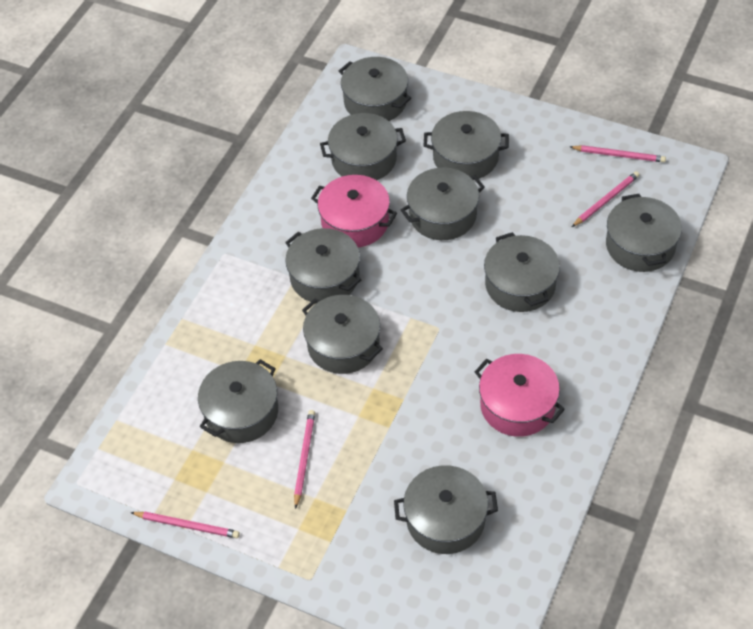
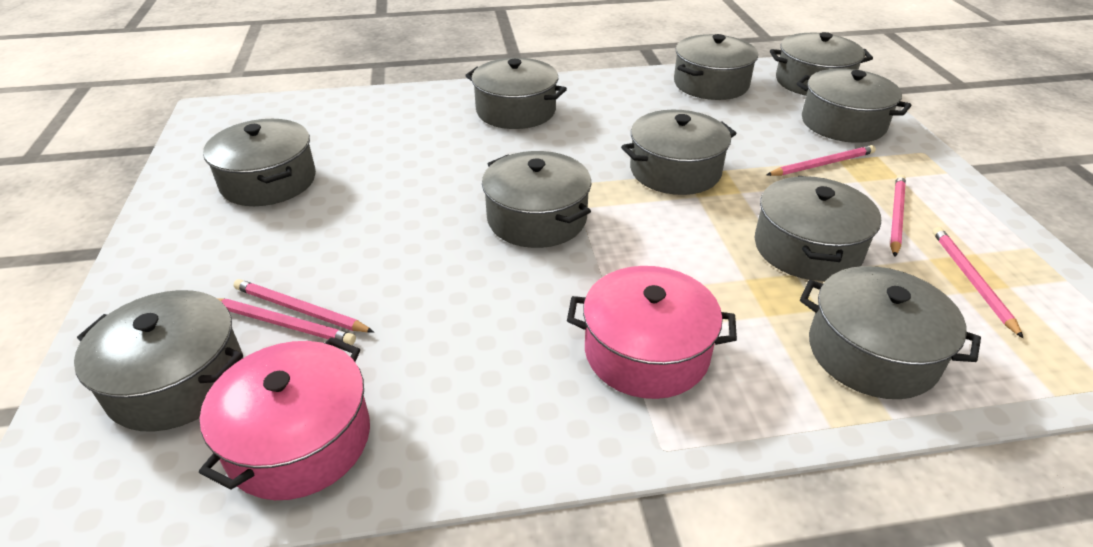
pink pencil: [130,512,240,538] [294,410,315,509] [570,145,666,162] [572,171,639,227] = 4 -> [217,298,356,345] [233,279,374,333] [766,145,876,176] [890,175,906,257] [933,227,1023,338] = 5

